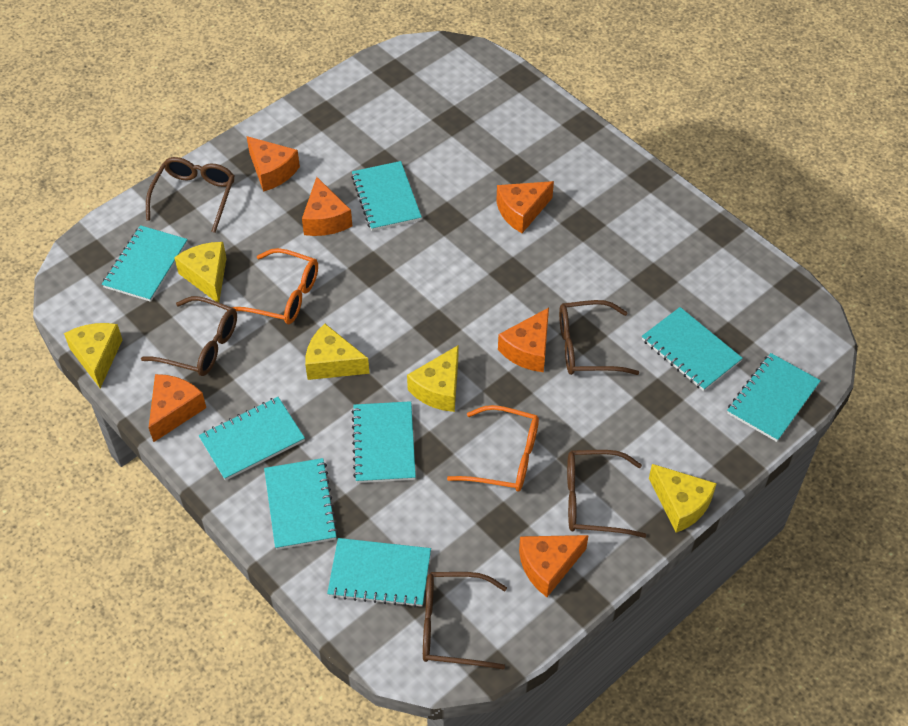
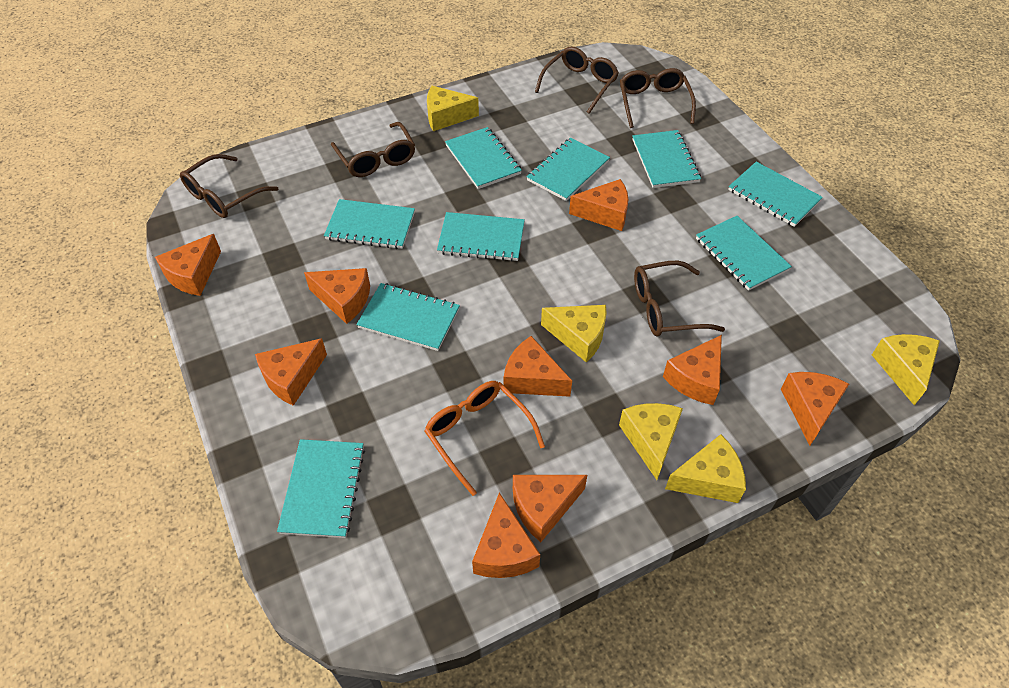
orange cheese: [149,374,206,442] [247,136,300,192] [302,177,352,236] [496,181,554,233] [498,308,549,372] [519,535,589,597] = 6 -> [155,234,221,296] [255,338,327,406] [304,268,370,324] [472,493,540,578] [504,336,572,397] [513,475,587,542] [569,179,628,231] [663,335,722,405] [781,372,849,446] = 9
orange glasses: [227,248,318,324] [447,405,539,491] = 2 -> [424,381,545,496] = 1
turquoise notebook: [102,225,188,302] [199,397,305,481] [264,458,338,550] [327,538,431,608] [351,161,422,231] [351,401,416,483] [642,307,743,391] [727,353,821,442] = 8 -> [277,439,365,538] [324,199,415,249] [356,283,460,351] [437,212,525,261] [445,127,522,189] [526,138,610,201] [632,130,701,188] [696,216,792,291] [728,162,823,227] = 9

